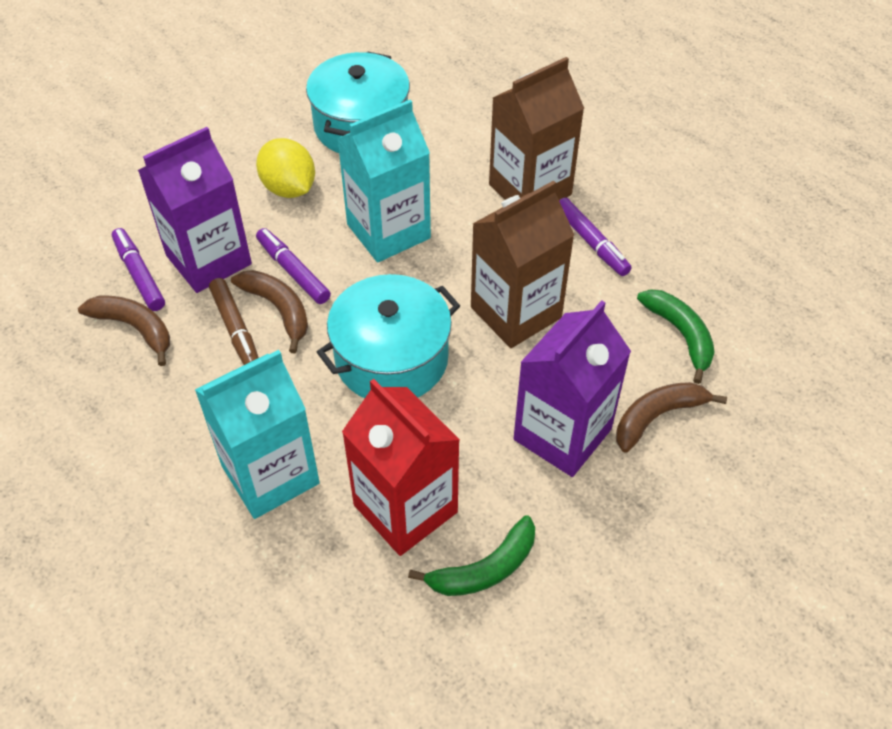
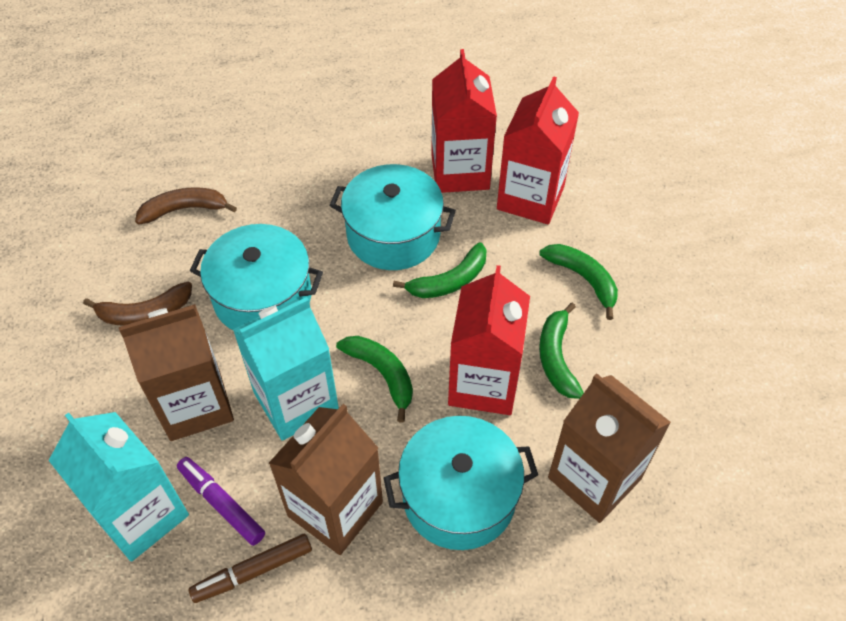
brown banana: [78,296,170,366] [231,270,308,353] [616,382,727,453] = 3 -> [83,282,192,325] [135,187,237,225] = 2
brown carton: [471,180,574,348] [489,57,584,200] = 2 -> [119,304,234,441] [269,404,383,555] [548,373,671,523] = 3
green banana: [408,515,535,596] [637,289,715,384] = 2 -> [336,336,413,423] [393,242,486,298] [539,244,618,320] [539,303,584,399] = 4
purple carton: [138,127,252,293] [514,300,631,477] = 2 -> none = 0
purple marker: [112,228,165,311] [256,228,331,304] [559,198,632,276] = 3 -> [177,457,265,546] = 1
red carton: [342,379,460,556] = 1 -> [431,49,497,193] [448,265,530,415] [497,76,579,224] = 3
turquoise pot: [306,51,410,153] [317,274,460,398] = 2 -> [190,224,323,330] [329,164,456,270] [383,416,538,550] = 3
yellow lemon: [256,138,315,198] = 1 -> none = 0

